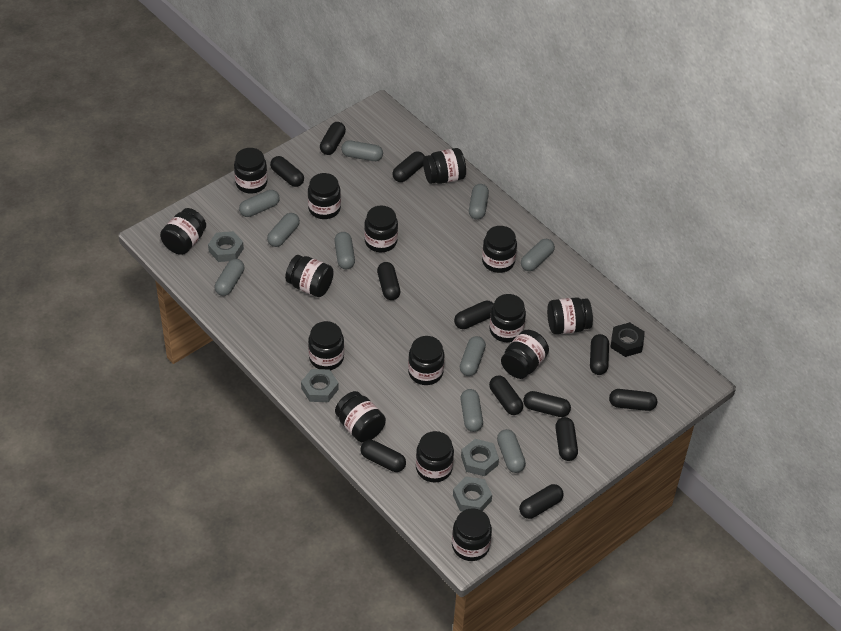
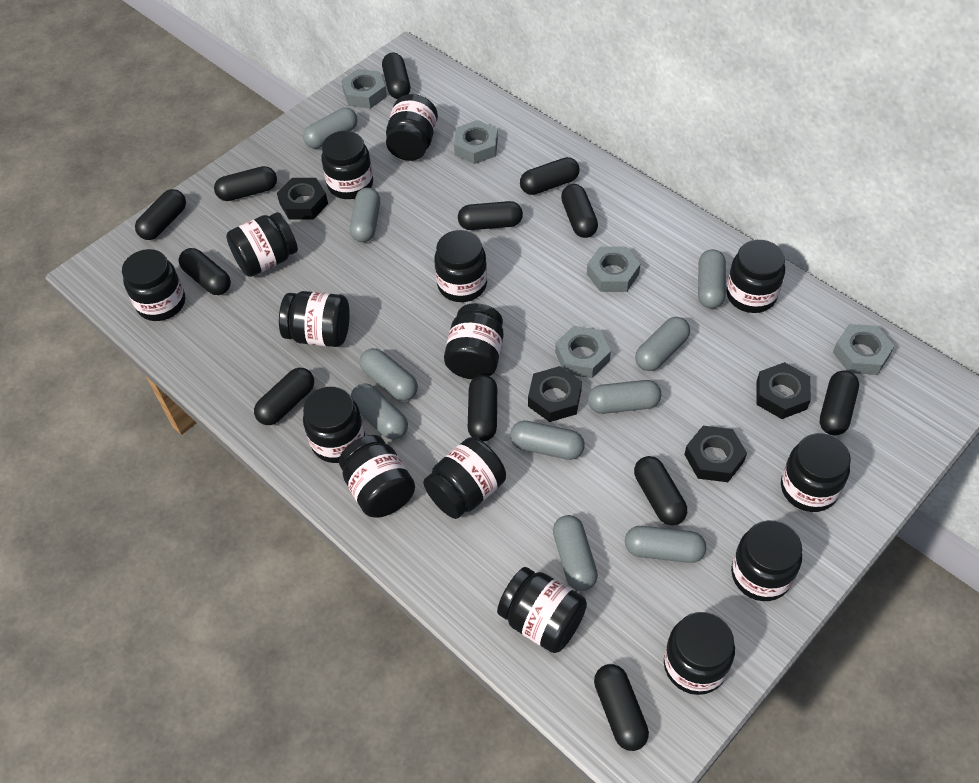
black nut: [610,322,645,357] = 1 -> [277,178,328,220] [528,366,582,422] [684,426,747,482] [756,362,811,419] = 4
grey nut: [208,231,244,262] [301,369,339,402] [453,476,492,511] [461,439,499,476] = 4 -> [341,69,387,109] [454,120,498,164] [555,326,611,378] [587,246,640,292] [833,324,894,375] = 5

